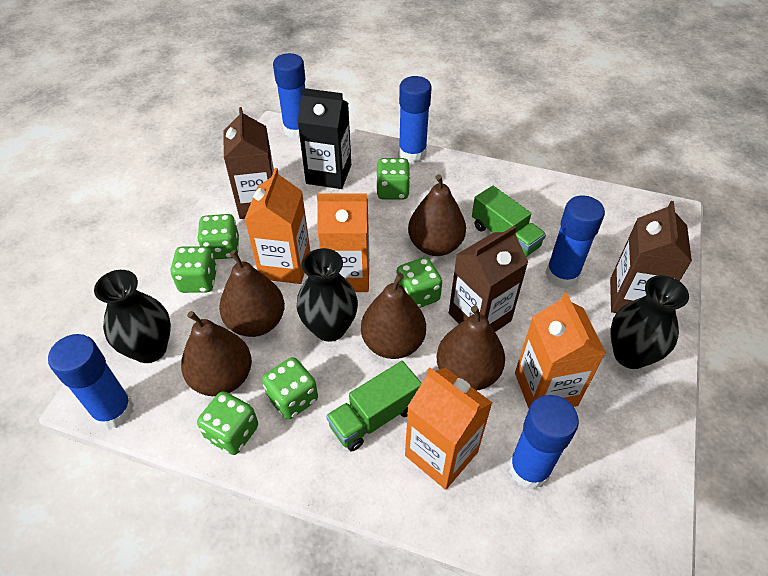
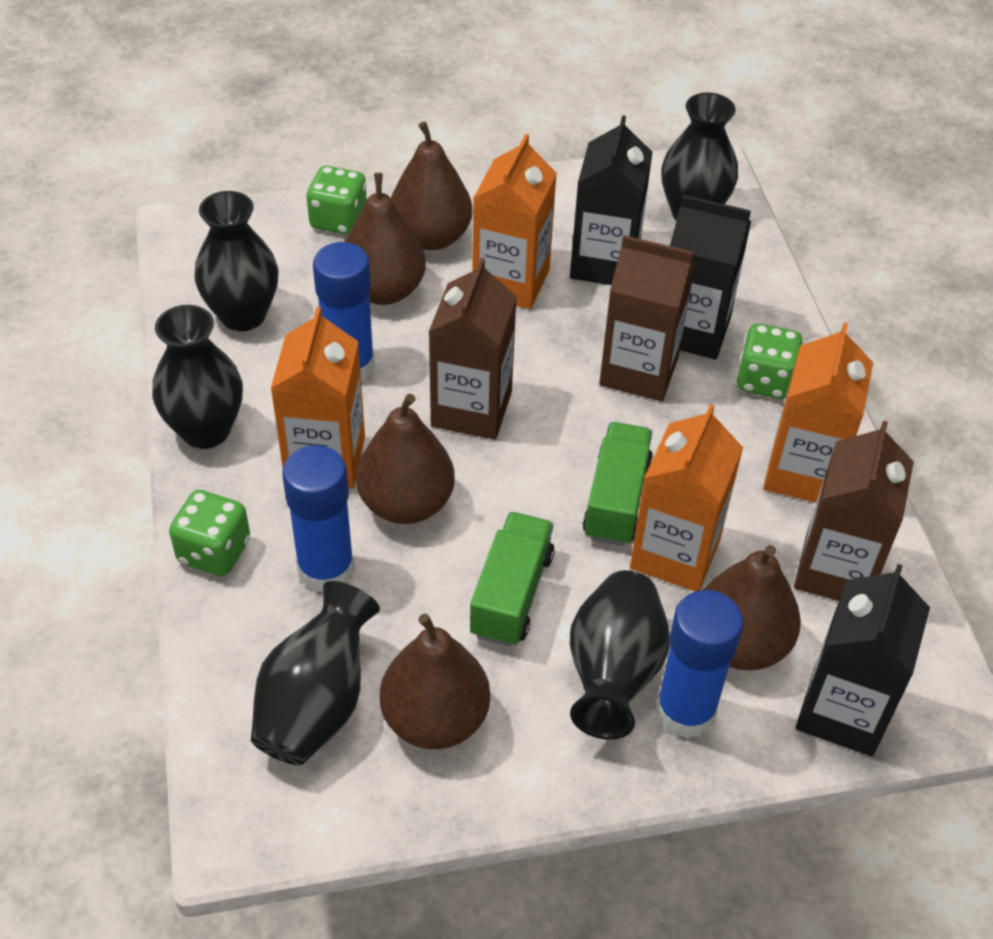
black carton: [298,88,351,189] = 1 -> [570,115,652,285] [670,195,751,359] [796,564,930,757] = 3
black vase: [94,270,171,363] [297,248,358,342] [610,275,689,369] = 3 -> [152,305,243,449] [194,191,278,331] [251,581,380,765] [570,570,670,740] [661,92,738,220] = 5
blue glue stick: [48,334,134,429] [273,53,305,139] [399,76,432,163] [509,395,579,490] [545,195,605,288] = 5 -> [282,445,355,593] [313,242,375,381] [655,590,743,739] = 3
green dice: [170,246,217,293] [197,214,239,260] [197,391,258,455] [262,357,318,420] [376,158,410,200] [396,257,442,308] = 6 -> [169,490,250,576] [306,166,367,235] [736,323,803,399] = 3

